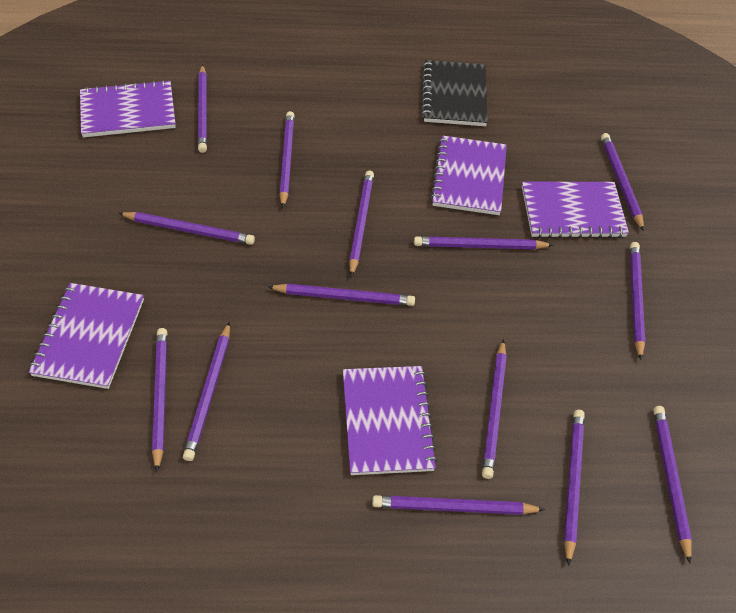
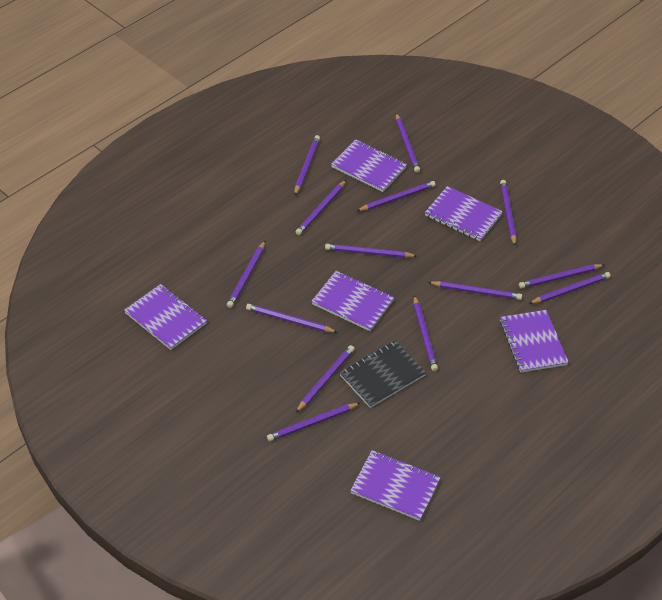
purple notebook: [29,283,144,389] [80,80,176,137] [343,366,438,475] [430,135,507,215] [522,182,629,238] = 5 -> [124,284,207,350] [311,271,394,331] [331,139,407,192] [350,450,441,521] [425,186,503,241] [500,310,569,373] = 6

